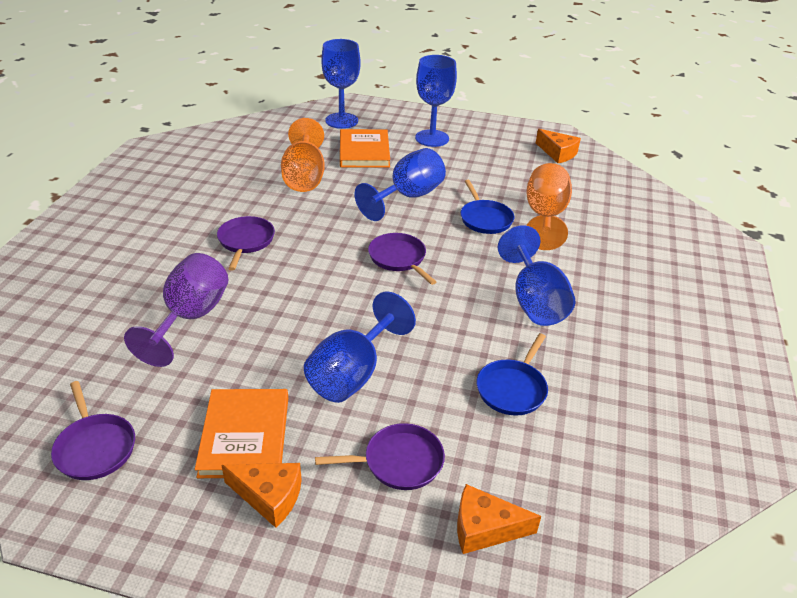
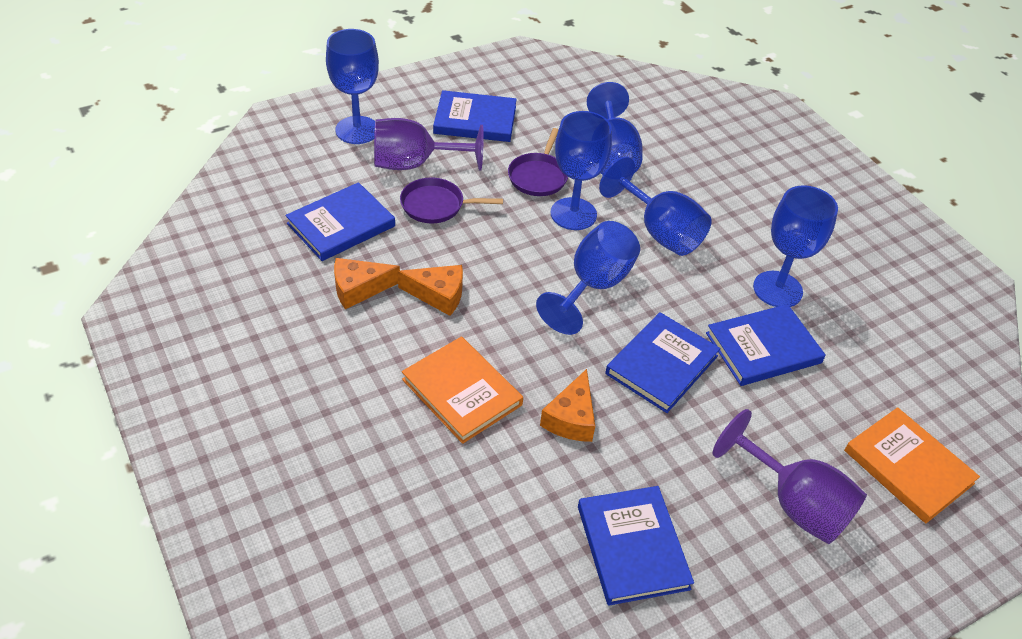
blue book: none = 0 -> [285,182,395,261] [433,90,517,142] [578,486,694,606] [605,312,721,413] [706,304,826,386] = 5
blue goblet: [304,292,416,403] [321,39,361,129] [354,148,446,221] [415,55,457,147] [498,225,575,326] = 5 -> [326,29,379,144] [536,221,640,335] [551,111,612,230] [587,82,643,175] [599,156,712,256] [753,185,838,307] = 6
blue pan: [461,180,515,234] [477,333,548,415] = 2 -> none = 0
orange goblet: [281,118,325,192] [526,163,572,250] = 2 -> none = 0
purple goblet: [124,253,229,367] = 1 -> [374,118,484,171] [713,409,867,544] = 2
purple pan: [51,381,135,480] [217,216,275,270] [315,423,445,490] [368,233,436,285] = 4 -> [400,178,503,223] [508,128,568,196] = 2

